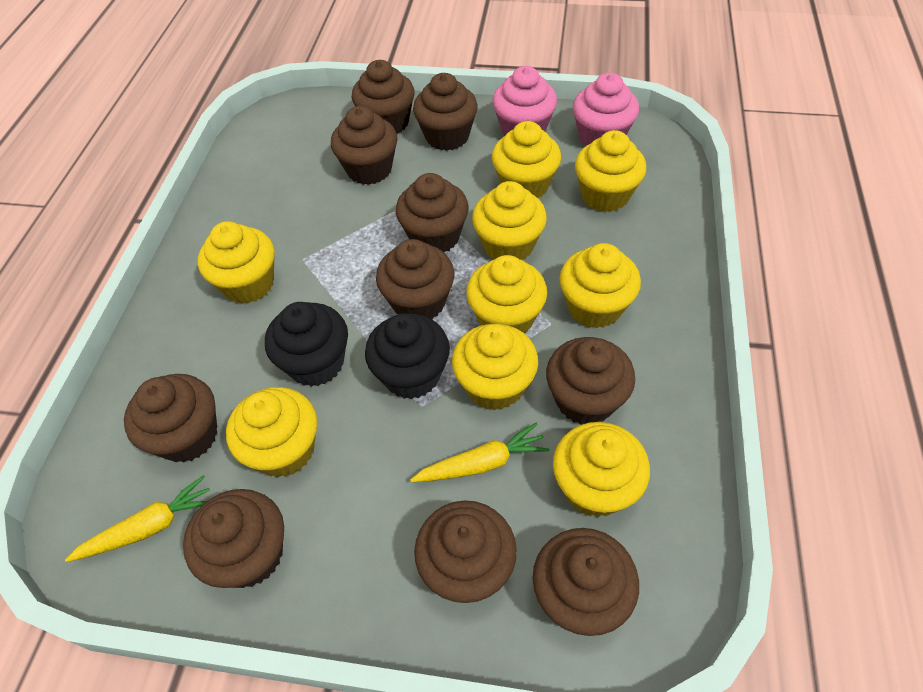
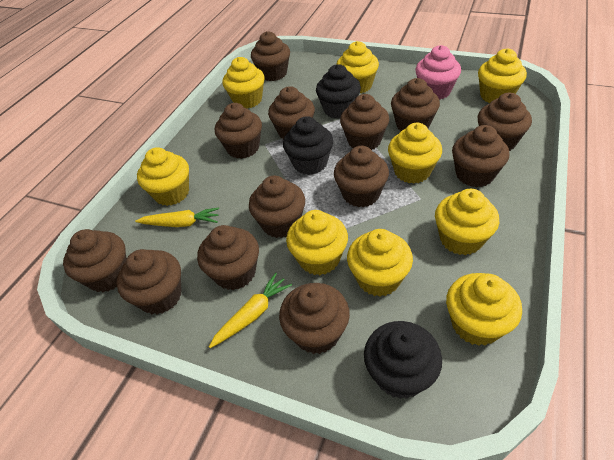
black cupcake: [265,302,348,386] [365,313,450,399] = 2 -> [283,116,333,175] [316,64,361,119] [364,321,442,399] = 3
brown cupcake: [124,374,217,463] [183,489,284,588] [331,106,398,185] [352,60,415,134] [376,239,454,320] [396,173,469,253] [413,73,478,151] [414,500,517,603] [533,528,639,636] [546,337,635,425] = 10 -> [63,229,127,292] [117,249,181,314] [197,225,259,290] [215,103,262,159] [249,176,305,238] [251,31,290,81] [268,86,315,140] [279,283,350,354] [334,146,389,207] [340,94,389,150] [391,78,440,131] [452,125,509,187] [478,93,532,151] = 13
pink cupcake: [492,66,557,136] [573,73,639,146] = 2 -> [415,45,461,100] = 1

